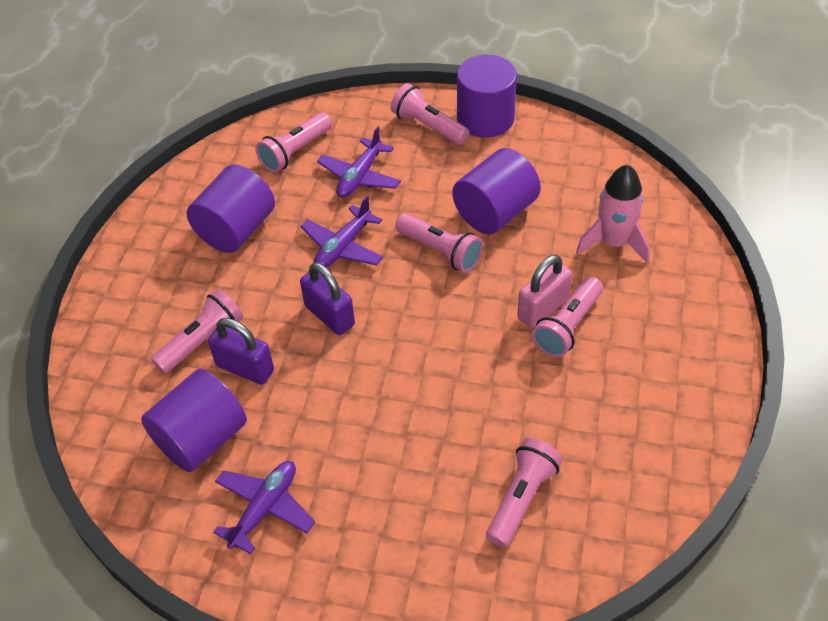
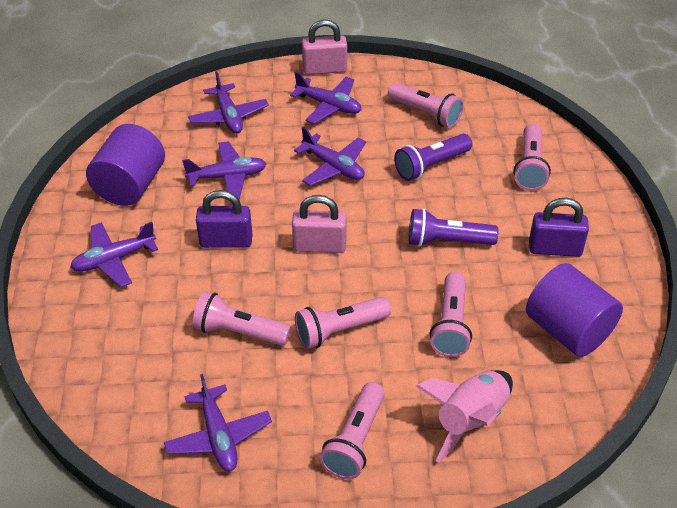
pink padlock: [517,255,572,328] = 1 -> [292,195,346,253] [302,19,347,75] = 2
purple cylinder: [141,369,247,472] [187,165,275,253] [452,148,541,234] [457,55,517,138] = 4 -> [86,124,165,206] [526,263,623,357] = 2
purple flashlight: none = 0 -> [394,134,472,181] [409,208,499,247] = 2
purple plane: [213,461,315,554] [300,196,383,268] [317,126,401,198] = 3 -> [70,222,158,287] [164,374,272,471] [182,141,266,199] [188,71,269,134] [290,71,362,124] [294,127,366,186] = 6

